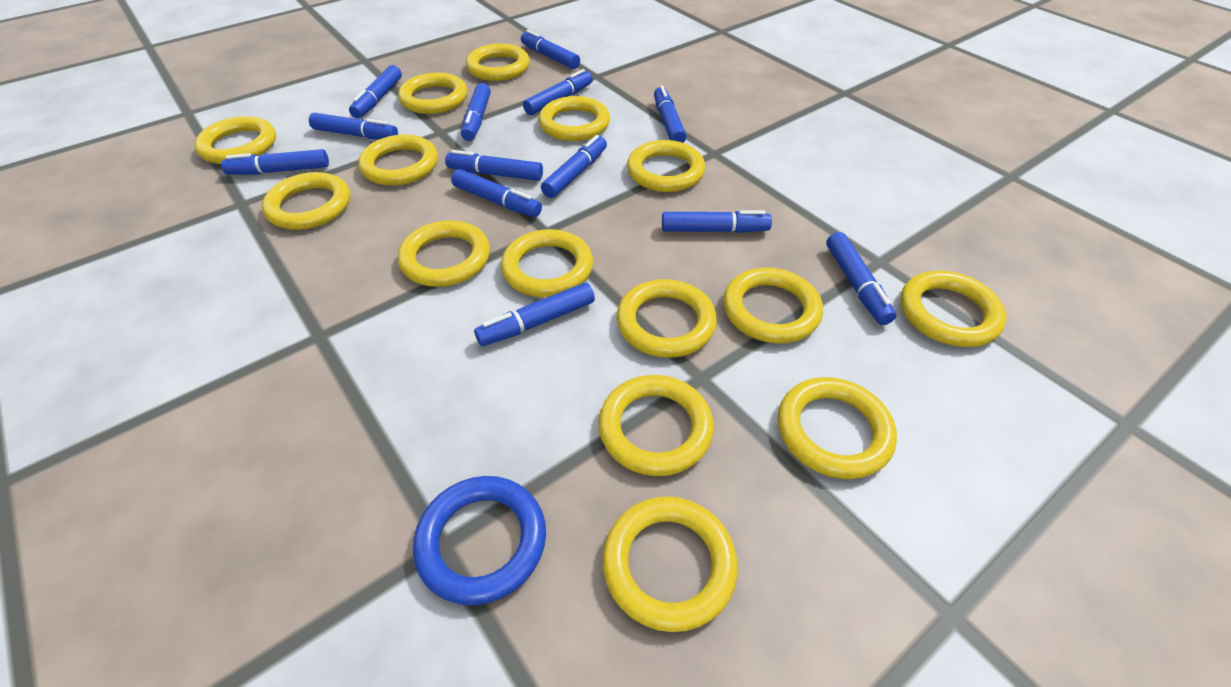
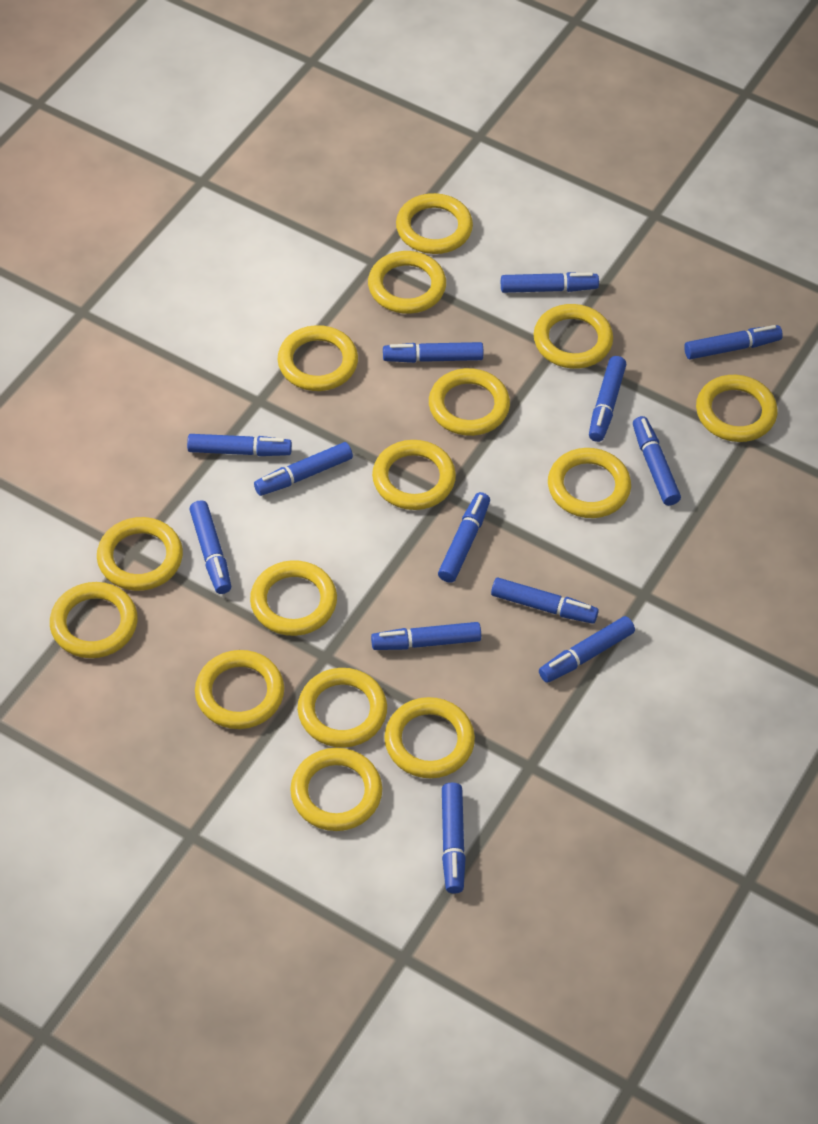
blue ring: [413,476,546,605] = 1 -> none = 0

